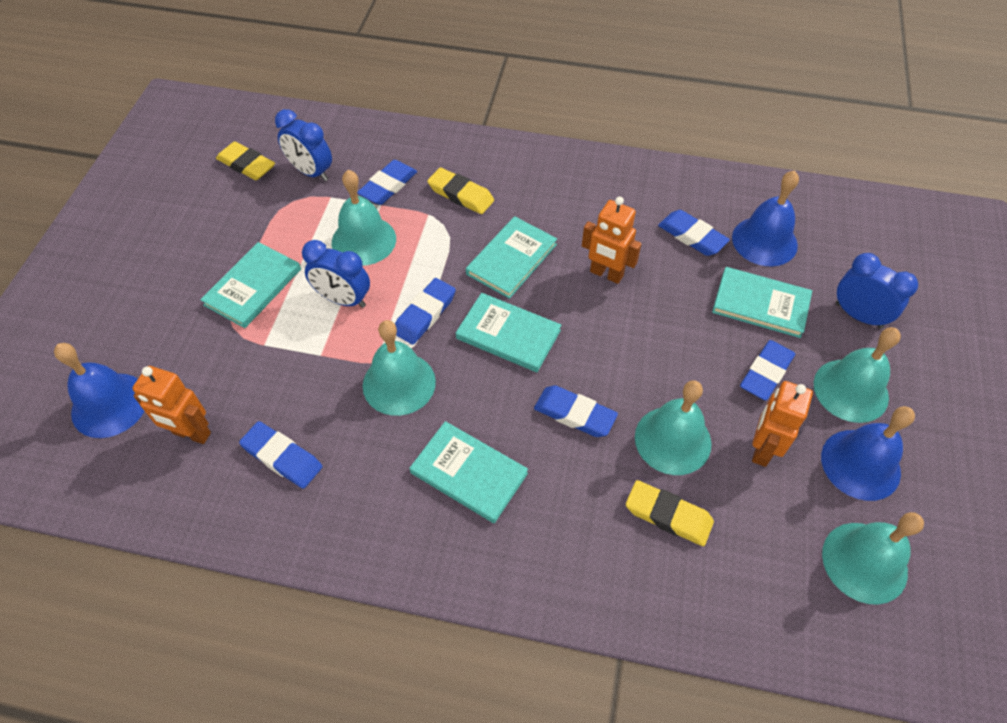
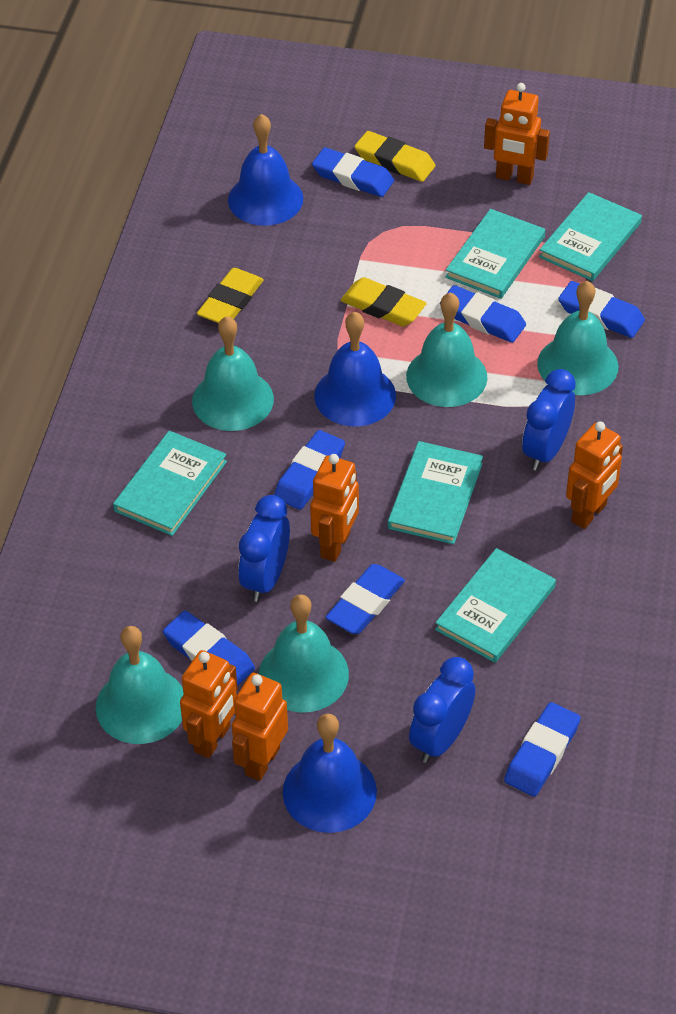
blue eraser: [239,421,322,489] [357,160,417,205] [395,278,456,345] [534,385,618,437] [658,210,730,256] [740,340,795,401] = 6 -> [163,611,255,686] [274,430,345,510] [312,147,394,197] [325,564,405,634] [447,285,526,343] [504,702,581,797] [558,281,645,338] = 7
orange robot: [132,366,211,444] [582,197,641,284] [752,381,813,467] = 3 -> [180,650,237,758] [232,673,288,781] [310,454,359,562] [484,83,550,185] [566,422,623,529] = 5

